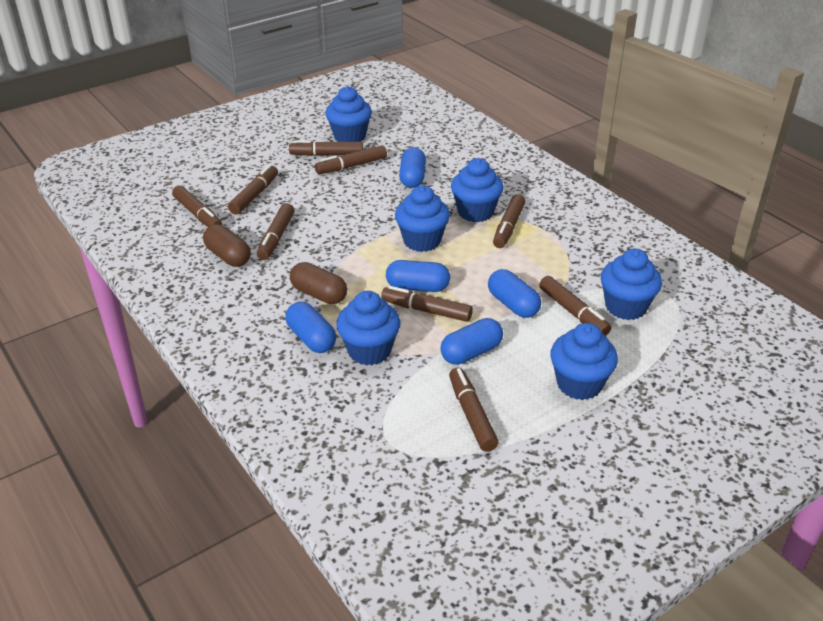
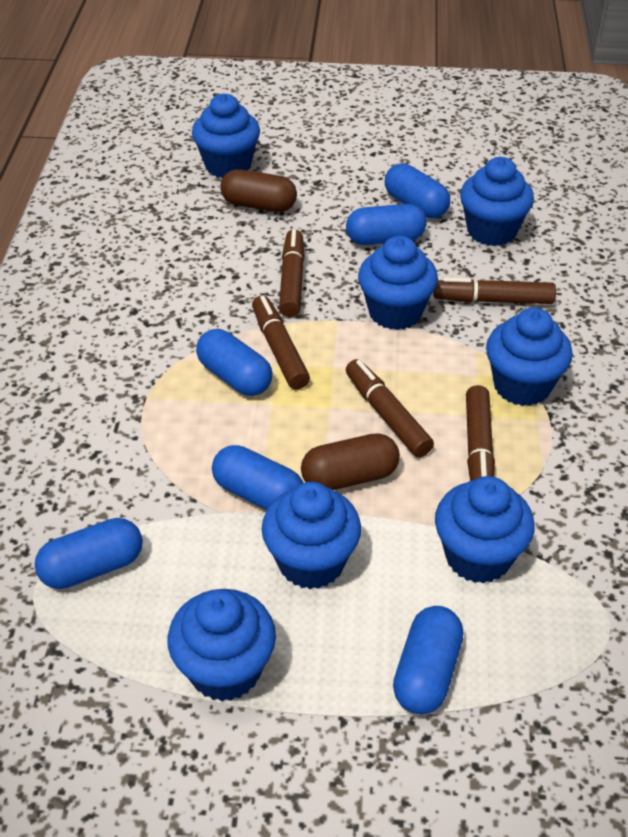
blue capsule: [285,302,336,353] [386,260,450,292] [399,147,426,188] [440,318,503,365] [488,269,541,318] = 5 -> [35,518,143,589] [196,329,272,396] [212,445,303,510] [346,204,427,245] [385,163,450,218] [393,606,463,714] = 6
blue cupcake: [325,86,372,142] [336,291,401,366] [395,186,450,252] [451,158,504,222] [550,323,618,400] [601,249,662,320] = 6 -> [167,589,276,701] [192,93,260,179] [261,482,361,589] [358,236,438,330] [435,476,535,584] [460,157,534,246] [486,308,573,406] = 7
brown marker: [172,185,222,227] [228,165,278,214] [257,203,294,260] [289,140,363,156] [315,145,387,174] [381,286,473,322] [449,367,499,452] [493,194,526,248] [539,276,611,336] = 9 -> [252,295,310,389] [279,229,305,317] [346,359,434,457] [434,278,556,304] [466,385,495,481] = 5

